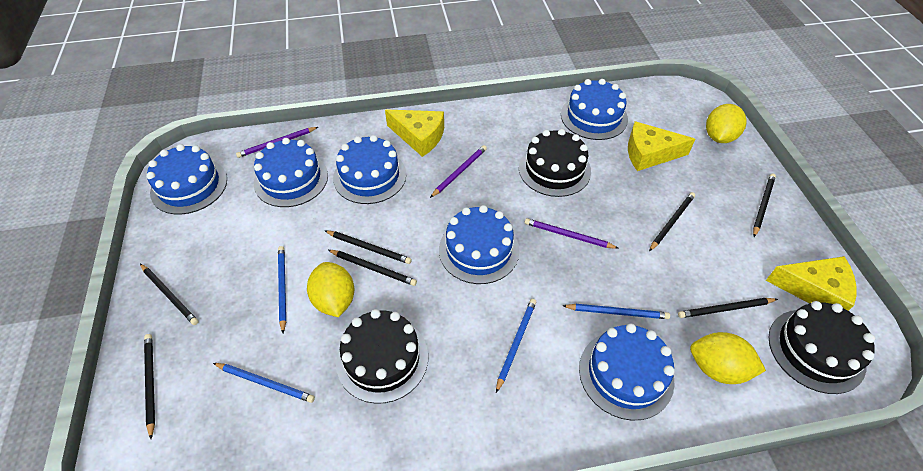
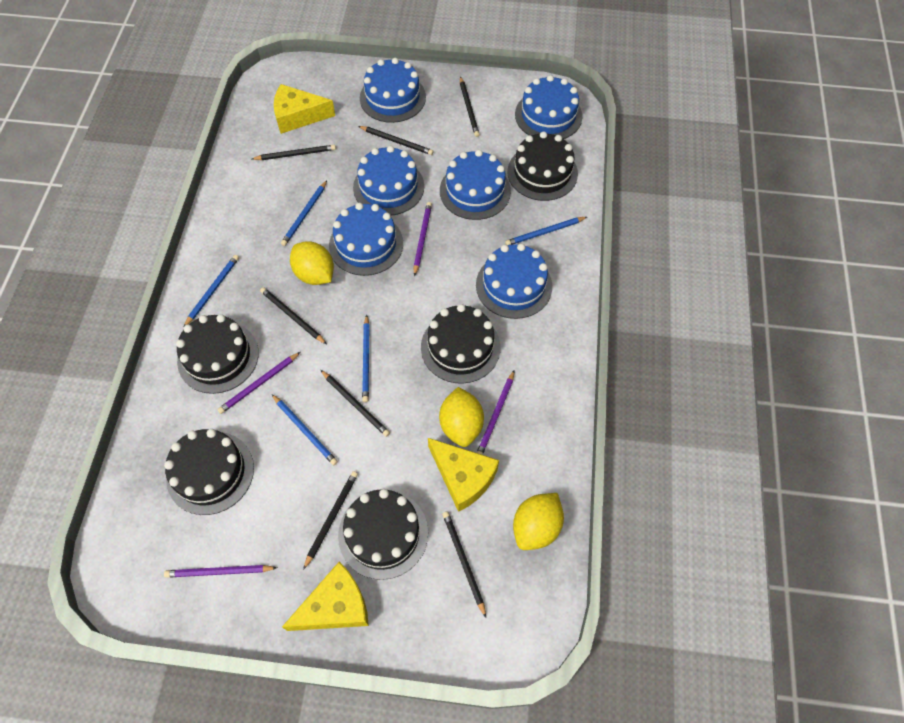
black cake: [336,309,428,404] [519,129,591,197] [769,301,875,394] = 3 -> [164,429,254,515] [176,314,259,394] [338,489,428,580] [421,304,501,384] [507,131,578,201] = 5
blue pencil: [213,363,315,403] [278,246,286,333] [496,299,536,393] [563,304,670,319] = 4 -> [183,255,239,328] [272,394,338,465] [281,180,327,246] [362,315,370,402] [505,217,587,245] = 5
purple pencil: [236,127,318,158] [430,145,487,198] [524,218,619,249] = 3 -> [164,565,277,578] [217,352,300,414] [413,202,432,276] [477,370,515,455] = 4

